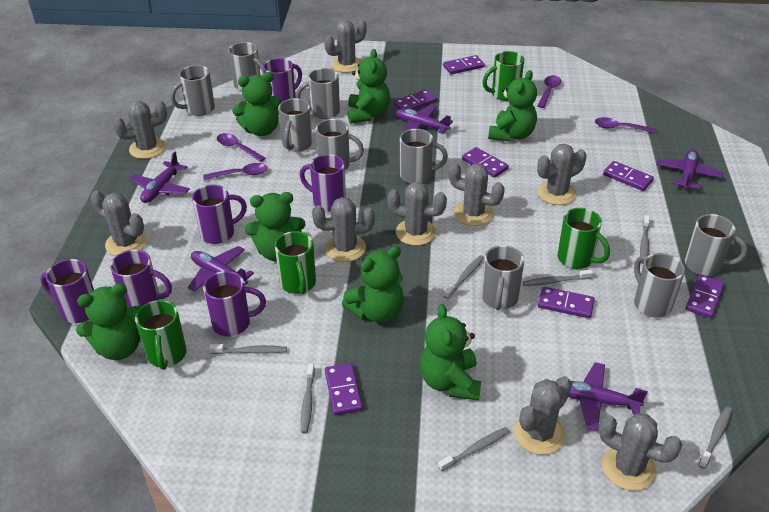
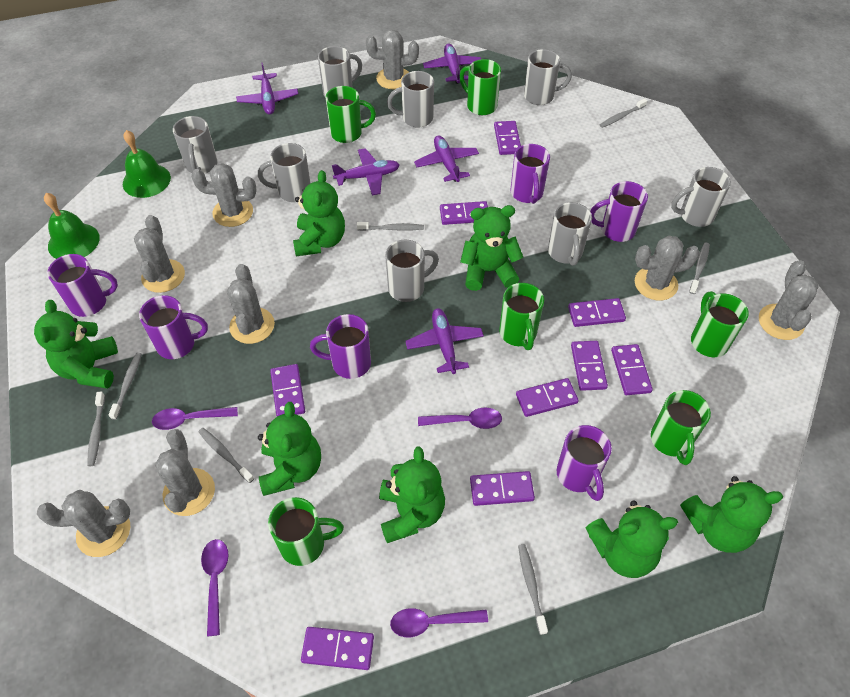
green bell: none = 0 -> [44,193,100,259] [123,130,171,198] = 2
green mug: [135,300,187,370] [275,231,316,294] [483,51,524,101] [558,208,610,269] = 4 -> [268,497,344,566] [325,86,376,143] [459,59,501,115] [499,283,544,350] [651,390,711,465] [691,291,749,357] = 6
grey cactus: [91,190,147,256] [113,101,167,159] [312,197,375,262] [324,19,367,73] [387,182,447,246] [448,162,505,226] [514,376,572,455] [537,144,587,205] [598,413,682,491] = 9 -> [37,490,130,557] [134,215,185,293] [155,429,215,516] [191,163,257,227] [227,264,275,344] [366,30,419,89] [635,236,700,301] [759,260,819,340] = 8
grey mug: [171,65,215,116] [228,42,264,91] [278,98,312,152] [296,68,340,119] [316,119,364,170] [400,129,448,184] [482,245,524,310] [634,253,685,318] [685,214,748,276] = 9 -> [173,116,218,174] [258,143,311,202] [318,46,362,97] [385,240,439,302] [387,71,434,128] [524,49,572,105] [548,202,592,266] [671,167,731,227] = 8
purple domino: [325,363,363,415] [394,89,437,110] [443,55,485,74] [462,147,509,178] [538,287,595,318] [603,161,654,191] [686,274,725,318] = 7 -> [270,364,305,416] [301,627,374,670] [440,201,488,225] [470,471,535,506] [494,121,521,155] [516,378,579,417] [568,298,626,327] [571,341,608,391] [611,344,653,395] = 9

